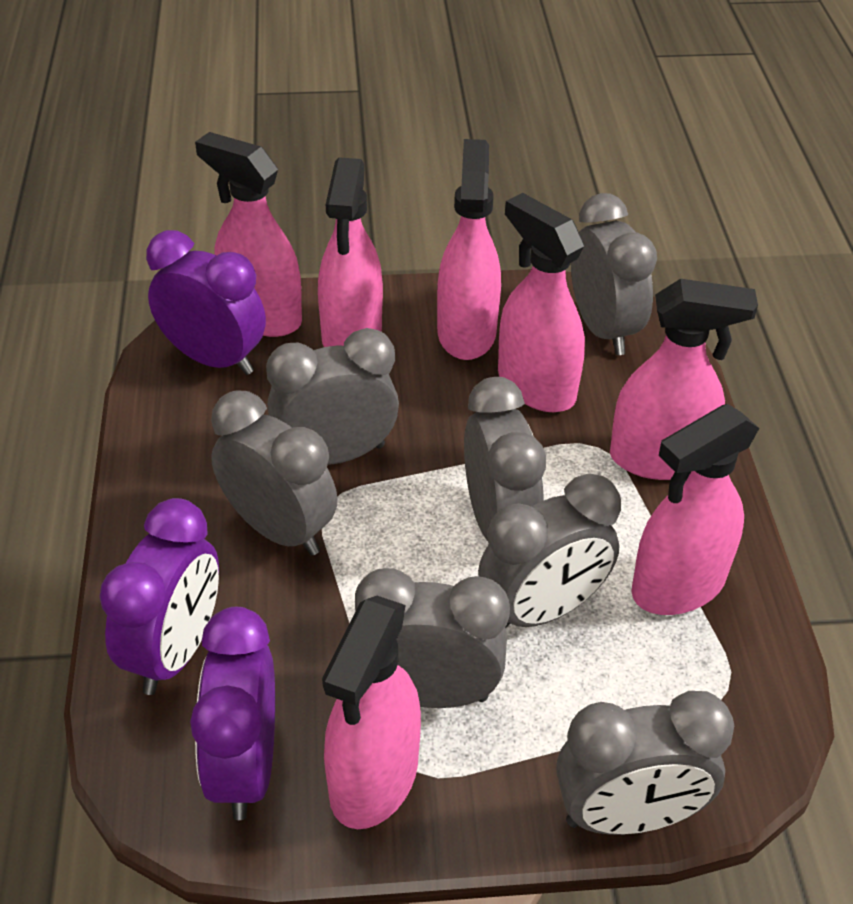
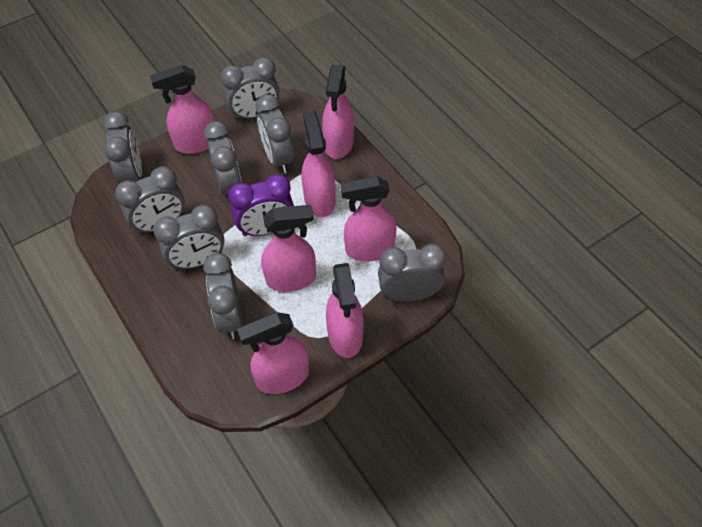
grey clock: [211,390,338,556] [266,328,399,465] [355,568,510,708] [464,377,546,541] [478,474,621,628] [556,691,734,835] [571,193,657,355] = 7 -> [103,111,142,184] [115,166,185,235] [153,205,225,270] [203,253,243,339] [204,121,242,195] [220,57,280,121] [256,94,294,173] [378,244,446,301] = 8
purple clock: [100,498,219,695] [146,230,266,375] [190,607,275,820] = 3 -> [228,174,294,236] = 1

